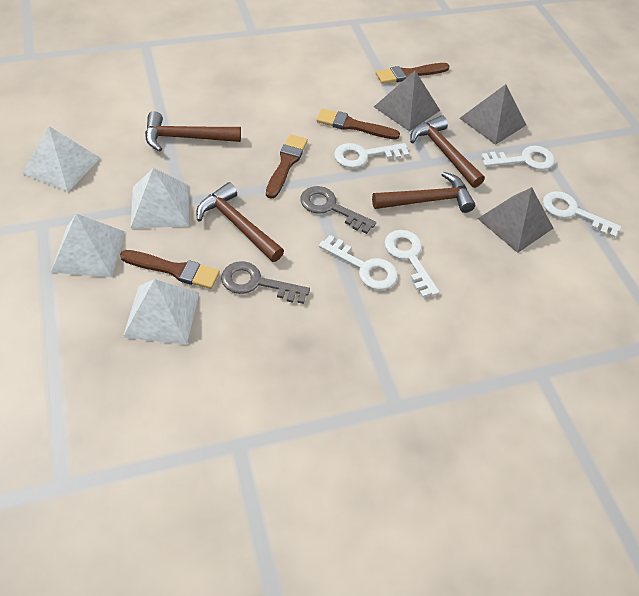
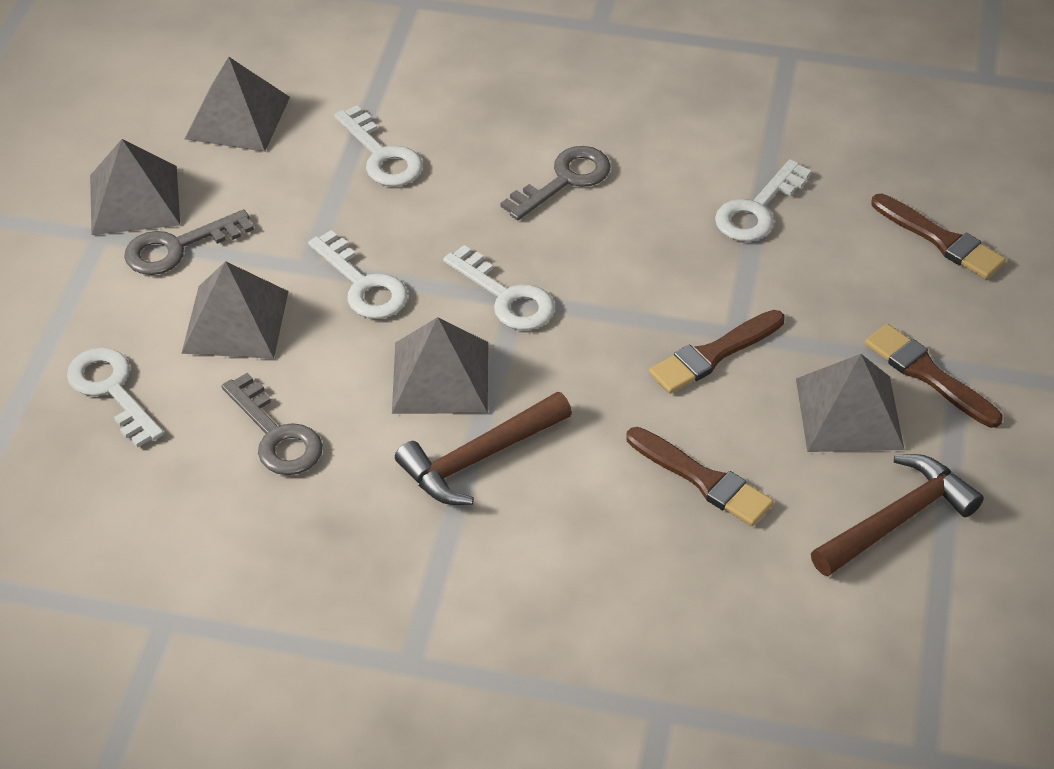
brown hammer: [145,111,241,152] [196,182,284,262] [372,172,475,213] [410,115,485,188] = 4 -> [395,392,572,505] [811,454,984,576] = 2
grey key: [221,261,310,304] [301,186,376,234] = 2 -> [124,209,254,275] [222,373,323,475] [501,146,611,221] = 3
grey pyramid: [374,71,440,131] [459,84,526,145] [477,187,553,253] = 3 -> [90,139,180,235] [181,261,288,359] [185,57,290,152] [392,317,488,414] [796,354,905,452] = 5
white pyramid: [22,126,100,192] [51,214,125,277] [123,279,199,345] [130,168,189,229] = 4 -> none = 0

